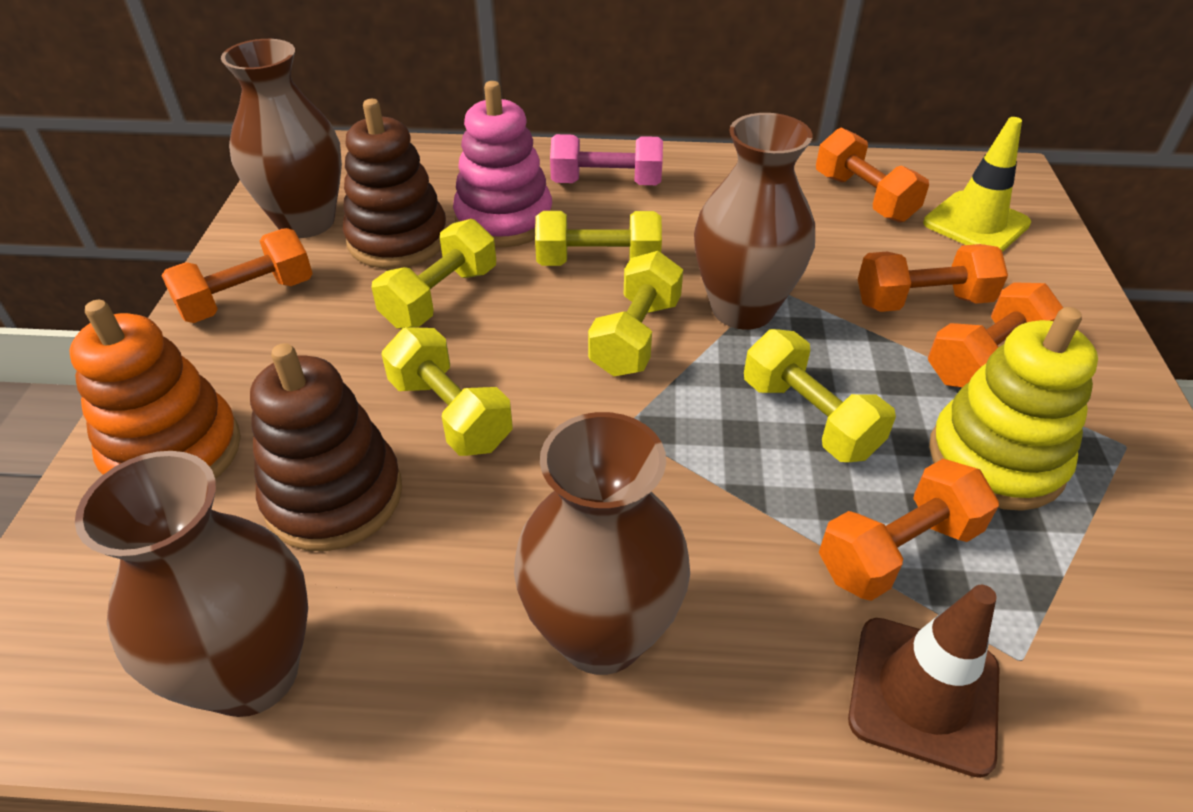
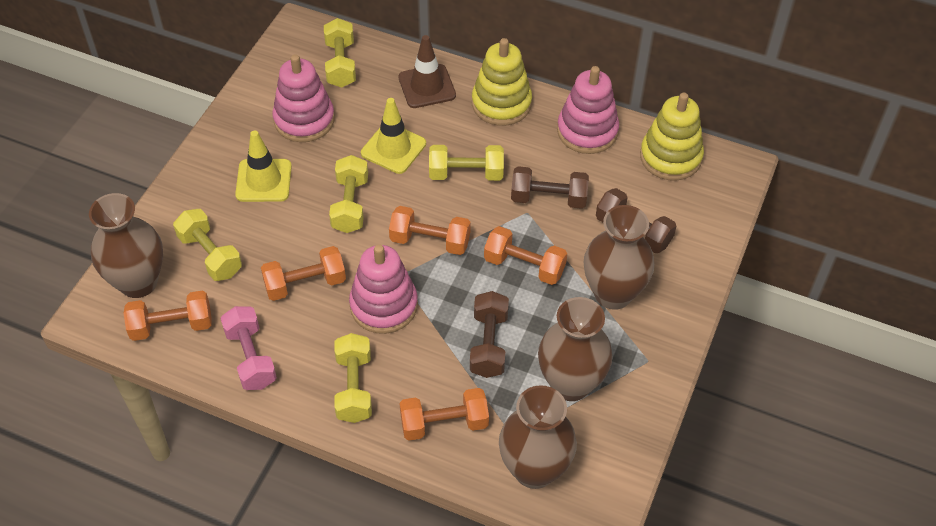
brown dumbbell: none = 0 -> [470,291,509,378] [511,166,589,209] [596,188,676,253] = 3
brown stacking toy: [250,343,402,551] [343,99,447,269] = 2 -> none = 0
orange stacking toy: [69,300,241,479] = 1 -> none = 0
pink stacking toy: [453,81,552,247] = 1 -> [272,54,335,142] [349,244,418,334] [557,66,619,154] = 3
yellow stacking toy: [929,307,1098,511] = 1 -> [472,38,532,126] [640,92,704,181] = 2
yellow traffic cone: [923,117,1031,252] = 1 -> [235,130,292,202] [361,98,426,174] = 2

